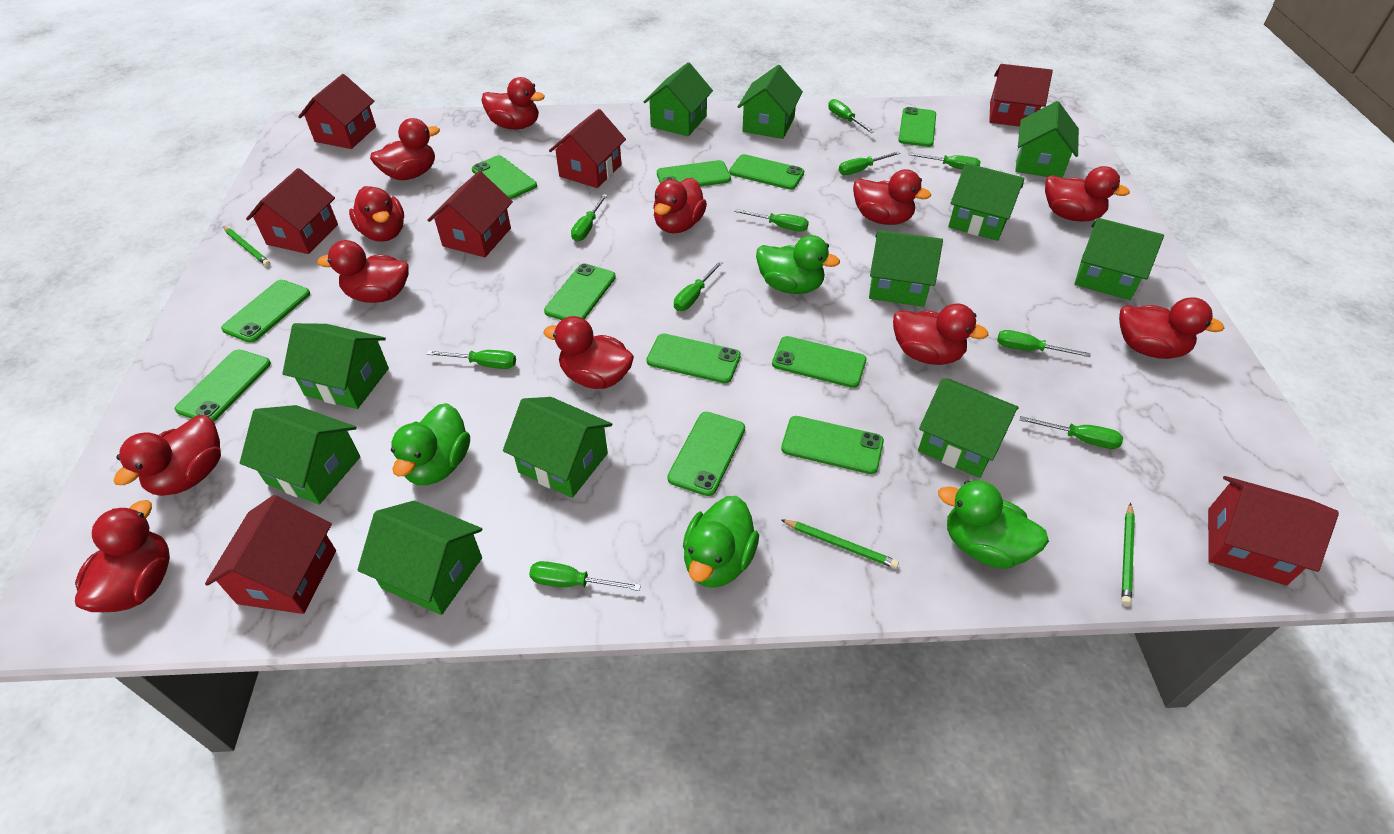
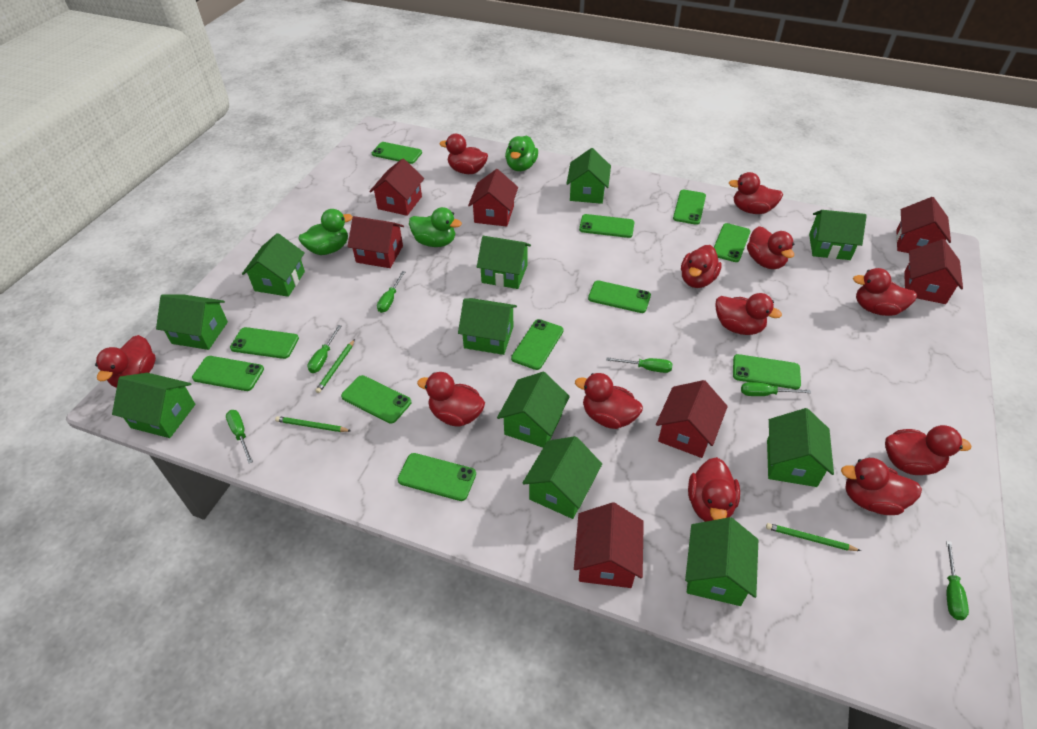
green duck: [391,403,470,485] [683,496,759,588] [756,235,840,294] [938,480,1049,569] = 4 -> [298,209,353,255] [409,207,462,247] [505,136,538,171] = 3
green screwdriver: [427,350,516,369] [529,561,641,591] [571,194,608,241] [674,261,723,311] [734,209,809,232] [828,99,874,133] [839,151,900,175] [909,152,981,170] [997,330,1090,357] [1020,416,1123,449] = 10 -> [226,410,253,463] [307,325,341,373] [377,271,405,313] [606,357,673,373] [741,382,811,396] [946,541,969,620] = 6

